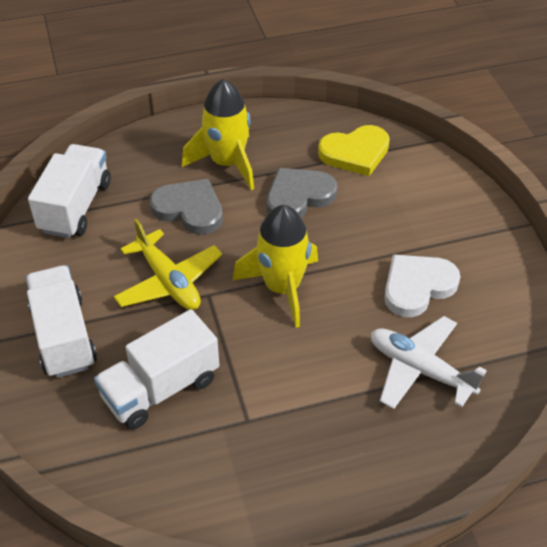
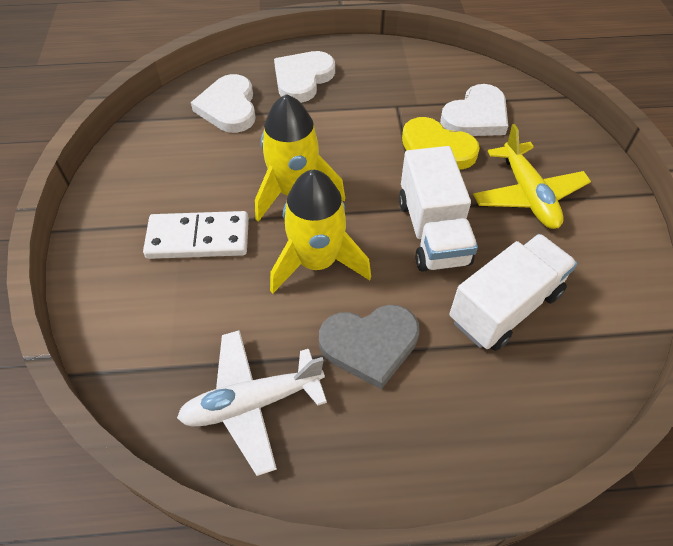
grey heart: [150,179,223,235] [267,168,337,218] = 2 -> [319,305,420,389] = 1
white domino: none = 0 -> [143,211,249,259] = 1
white heart: [384,254,461,317] = 1 -> [191,74,256,133] [274,51,335,103] [440,84,508,136] = 3
white truck: [26,265,97,378] [28,144,111,238] [94,309,219,430] = 3 -> [399,146,478,272] [449,234,577,351] = 2

